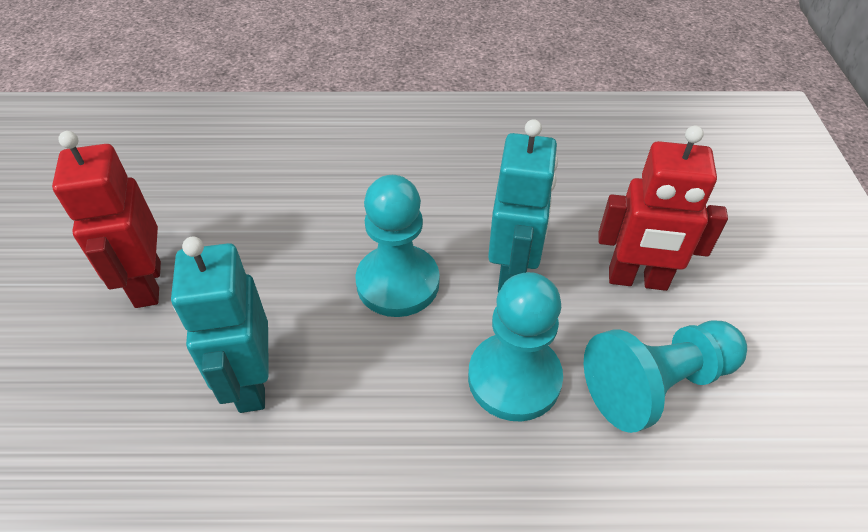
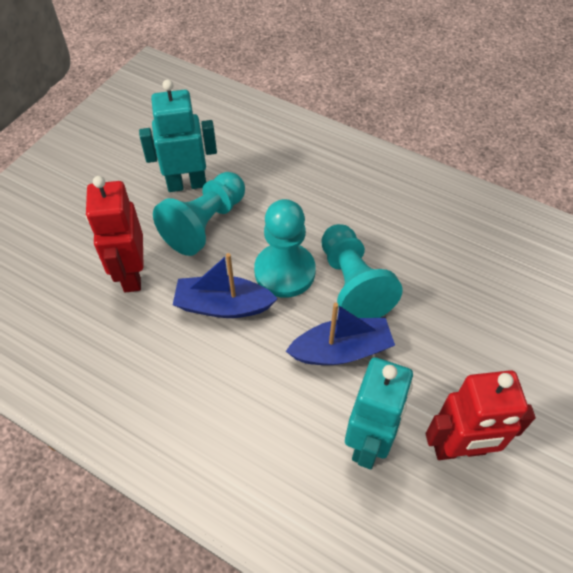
blue boat: none = 0 -> [173,253,278,318] [286,303,395,365] = 2

